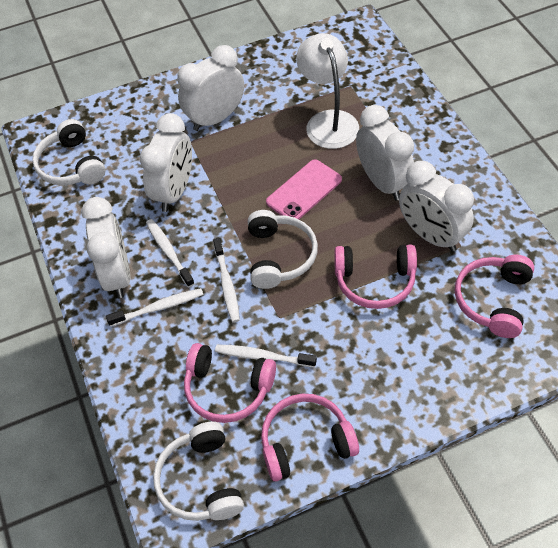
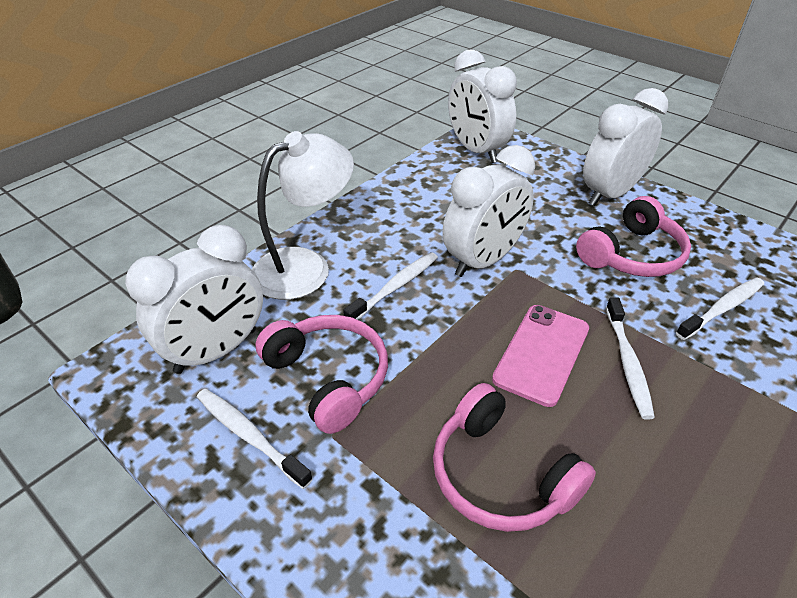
pink headphones: [184,343,276,423] [261,393,359,481] [334,245,417,309] [455,255,534,338] = 4 -> [255,315,388,434] [433,383,596,532] [576,196,691,277] = 3
white clock: [81,197,131,298] [140,113,192,212] [177,45,244,131] [356,105,414,201] [399,161,474,252] = 5 -> [125,225,263,374] [442,145,535,277] [448,49,517,163] [583,88,668,206] = 4
white headphones: [32,119,105,185] [153,421,244,521] [248,210,318,289] = 3 -> none = 0

